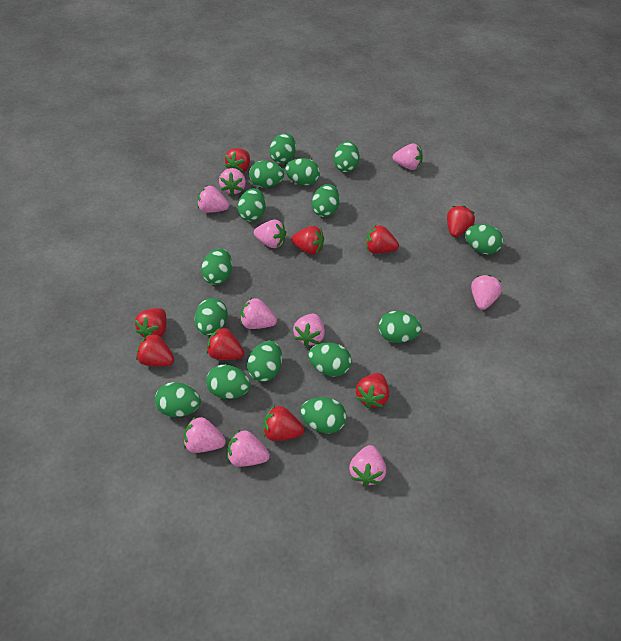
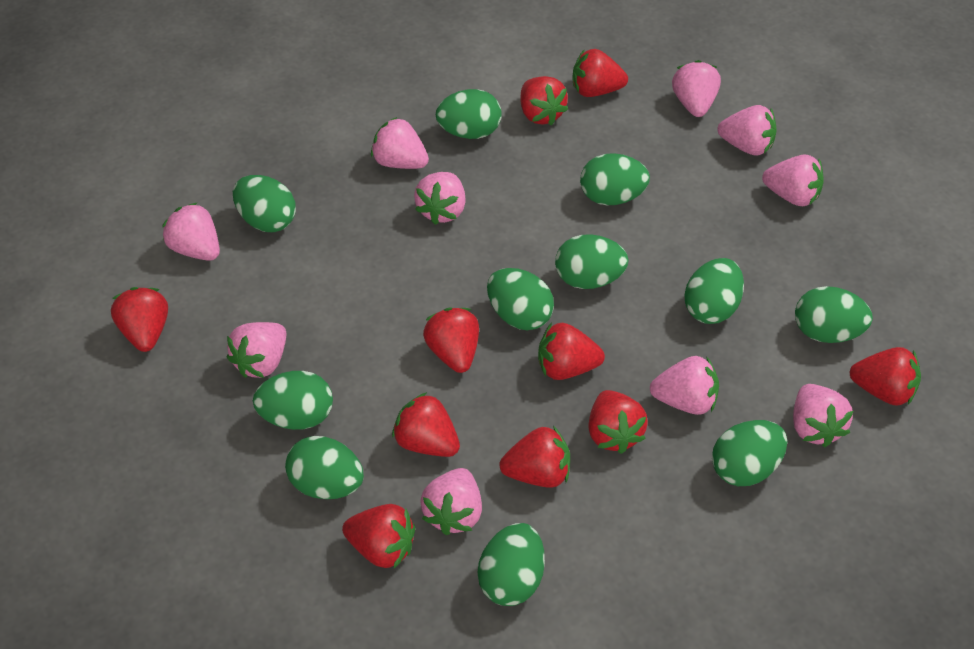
green egg: [155,382,201,417] [195,298,228,335] [201,248,232,285] [206,365,251,399] [238,188,266,222] [247,341,282,382] [249,161,284,188] [269,133,296,164] [285,158,320,185] [300,397,347,433] [308,343,352,377] [312,184,340,217] [334,141,360,172] [379,311,422,343] [465,224,503,254] = 15 -> [233,175,296,232] [253,371,333,430] [285,436,364,499] [436,89,502,139] [478,523,545,606] [487,268,554,330] [555,234,629,289] [580,153,650,205] [685,258,744,324] [712,420,787,486] [795,286,873,343] = 11
red strawberry: [134,308,167,338] [136,333,174,366] [206,327,244,360] [225,148,250,173] [263,405,304,441] [291,226,324,255] [356,373,389,408] [366,225,399,254] [447,206,475,237] = 9 -> [111,287,168,352] [342,504,415,568] [392,392,460,457] [423,307,479,373] [499,426,570,488] [521,76,568,125] [538,323,605,380] [572,49,628,97] [588,390,648,454] [850,347,921,406] = 10

